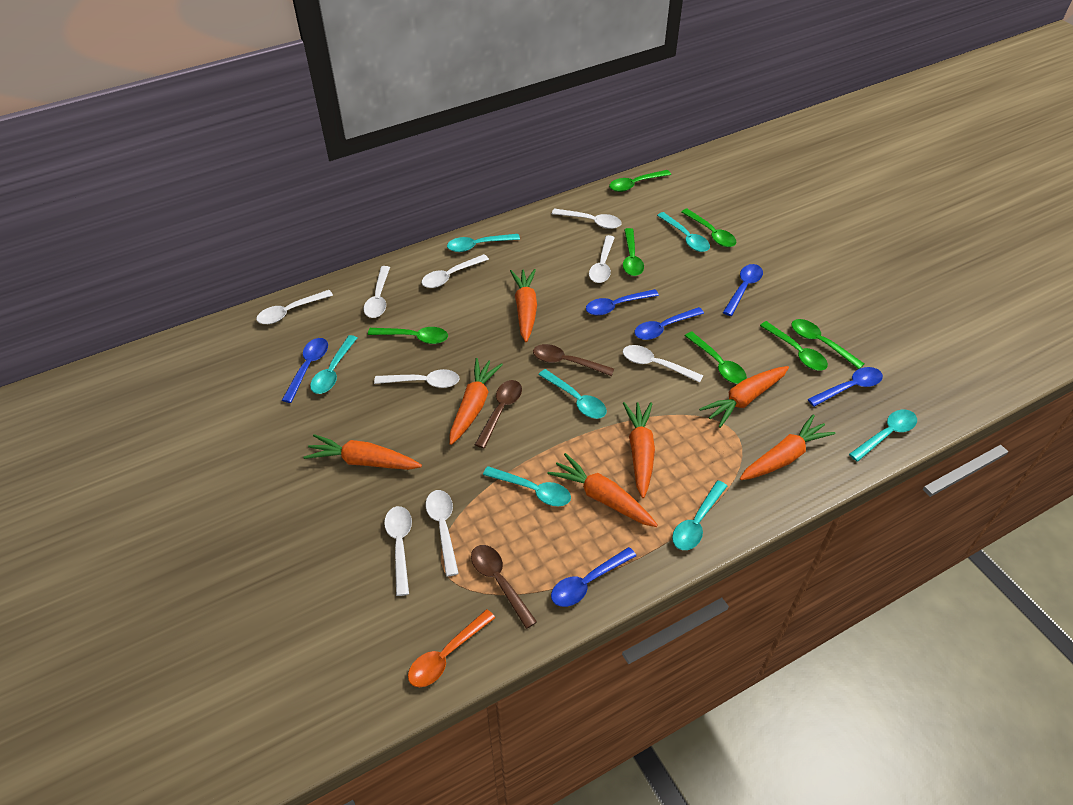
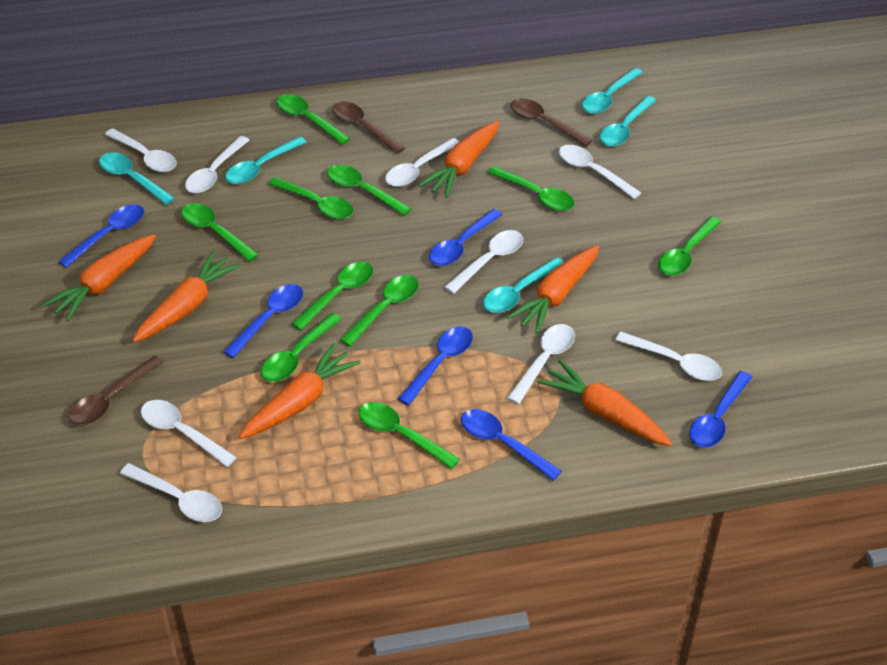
green spoon: [368,327,448,344] [609,170,671,192] [623,228,644,276] [681,209,736,247] [685,331,747,384] [760,321,828,370] [792,319,864,369] = 7 -> [181,203,259,262] [261,313,342,382] [268,177,353,219] [277,94,350,145] [292,262,373,330] [327,165,412,216] [340,275,419,347] [358,402,460,469] [488,166,574,211] [658,216,721,276] = 10
orange carrot: [303,434,422,470] [450,358,503,445] [510,269,537,342] [548,453,658,527] [623,402,655,498] [699,366,789,428] [740,414,836,480] = 7 -> [42,234,156,321] [132,251,241,343] [239,343,361,439] [419,120,500,198] [507,245,600,334] [538,359,672,446] = 6
orange spoon: [408,609,495,687] = 1 -> none = 0
turquoise spoon: [310,335,357,394] [447,234,520,252] [483,466,571,506] [538,369,607,419] [657,212,710,252] [672,481,727,550] [849,410,917,462] = 7 -> [99,152,175,205] [225,136,307,184] [483,257,564,313] [582,68,643,114] [600,96,656,147] = 5

